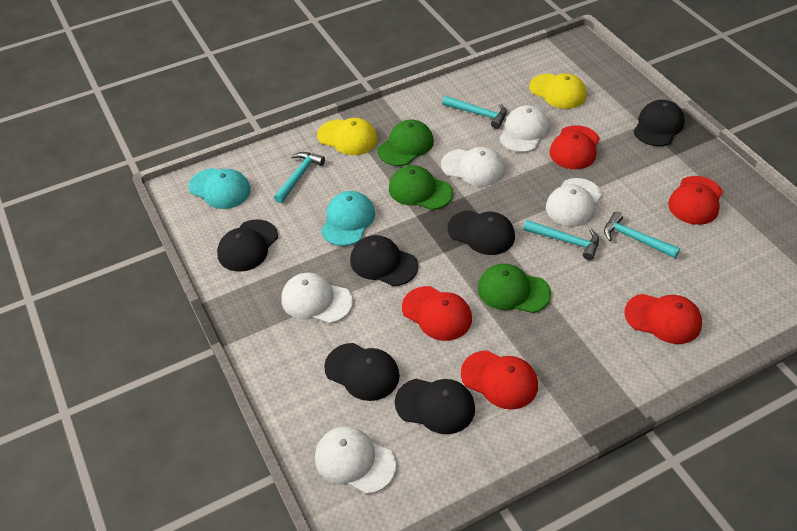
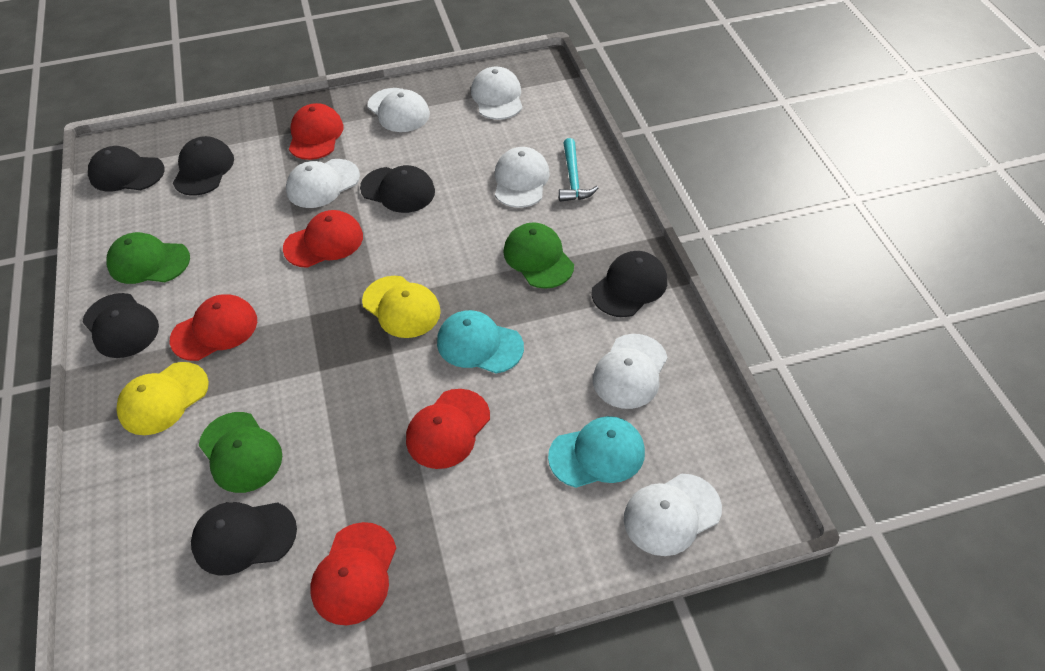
turquoise hammer: [274,152,325,203] [442,96,507,129] [523,220,599,260] [604,211,680,258] = 4 -> [559,138,598,202] = 1
white cap: [281,273,353,324] [315,426,396,494] [441,147,505,186] [499,105,550,152] [546,178,602,226] = 5 -> [286,159,360,208] [367,88,430,132] [471,66,522,120] [495,147,550,208] [593,334,668,409] [624,474,722,556] = 6

